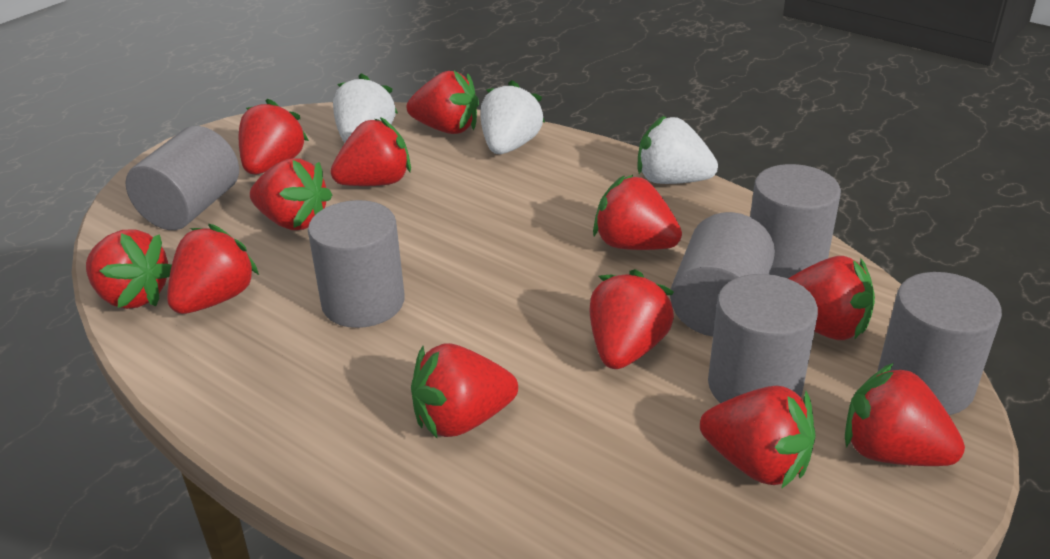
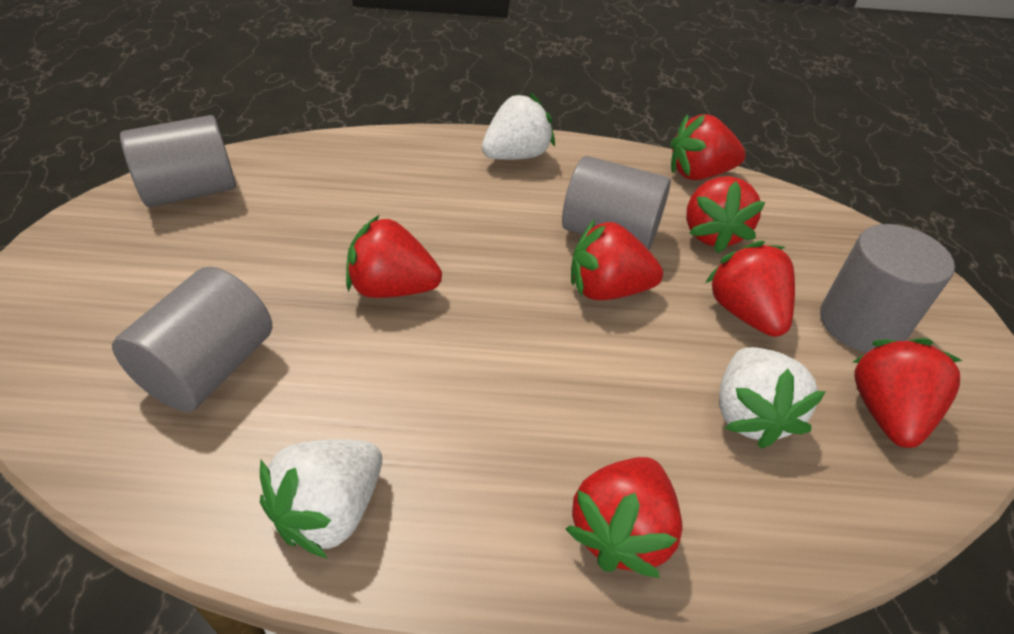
grey cylinder: [125,126,239,230] [308,200,405,328] [670,212,775,337] [708,274,818,403] [750,164,841,279] [878,272,1002,415] = 6 -> [112,267,272,412] [120,115,236,207] [562,156,671,250] [820,224,955,353] = 4
red strawberry: [86,229,172,309] [167,224,259,314] [239,98,309,174] [250,158,332,230] [330,117,411,186] [407,71,479,134] [411,343,518,439] [589,269,674,369] [593,175,682,250] [700,386,816,489] [788,256,875,340] [845,363,965,466] = 12 -> [346,215,442,298] [565,457,682,578] [571,219,663,300] [671,114,746,180] [686,176,766,253] [705,241,795,337] [853,338,963,448] = 7

